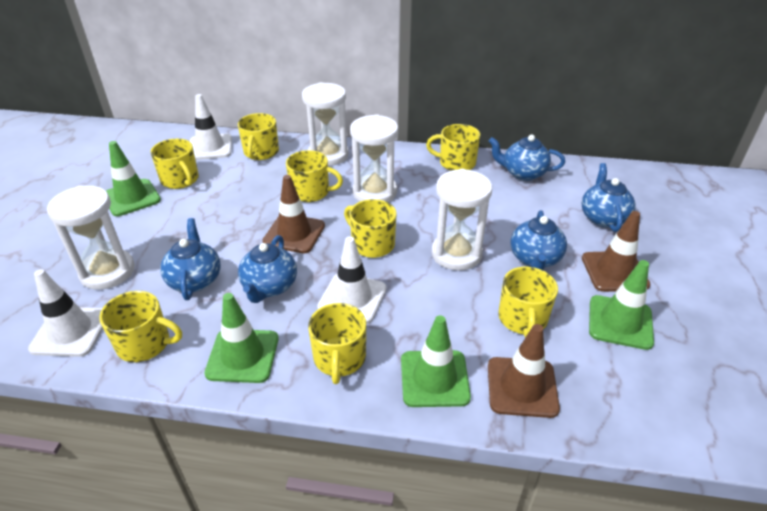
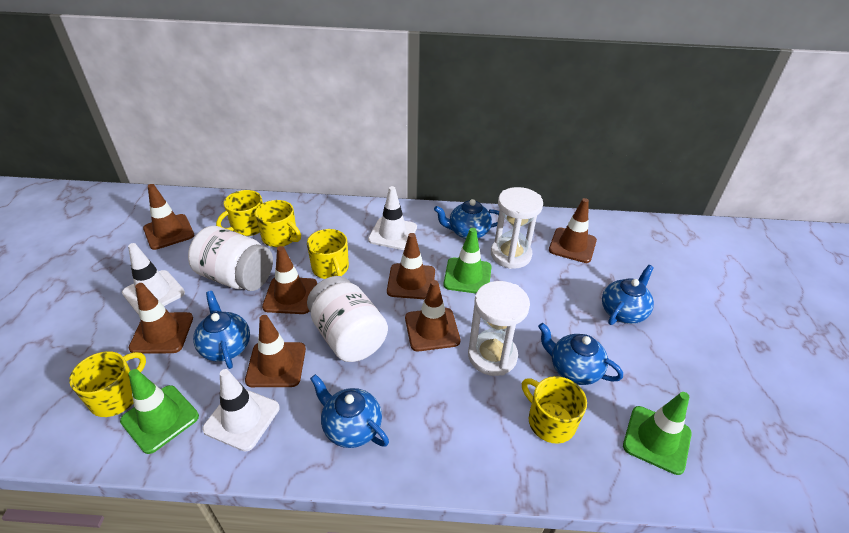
brown traffic cone: [263,175,325,253] [488,324,560,418] [582,211,651,292] = 3 -> [129,283,193,354] [143,184,194,250] [245,315,306,387] [262,246,317,314] [387,233,435,299] [405,280,460,351] [549,198,597,263] = 7
green traffic cone: [106,141,161,216] [204,293,279,383] [401,315,471,407] [589,260,654,350] = 4 -> [120,369,199,454] [443,228,492,293] [623,392,692,475] = 3
white hourglass: [47,185,135,290] [302,82,349,166] [350,114,398,202] [432,169,492,271] = 4 -> [468,281,530,376] [491,187,543,269] = 2
white jar: none = 0 -> [188,226,273,291] [307,276,388,362] = 2
yellow mug: [99,291,182,362] [151,139,199,189] [238,113,279,160] [286,150,343,202] [308,303,366,384] [344,199,396,258] [426,124,480,171] [498,267,558,338] = 8 -> [69,351,146,417] [216,190,263,236] [255,200,301,247] [307,229,349,279] [522,376,587,444] = 5

